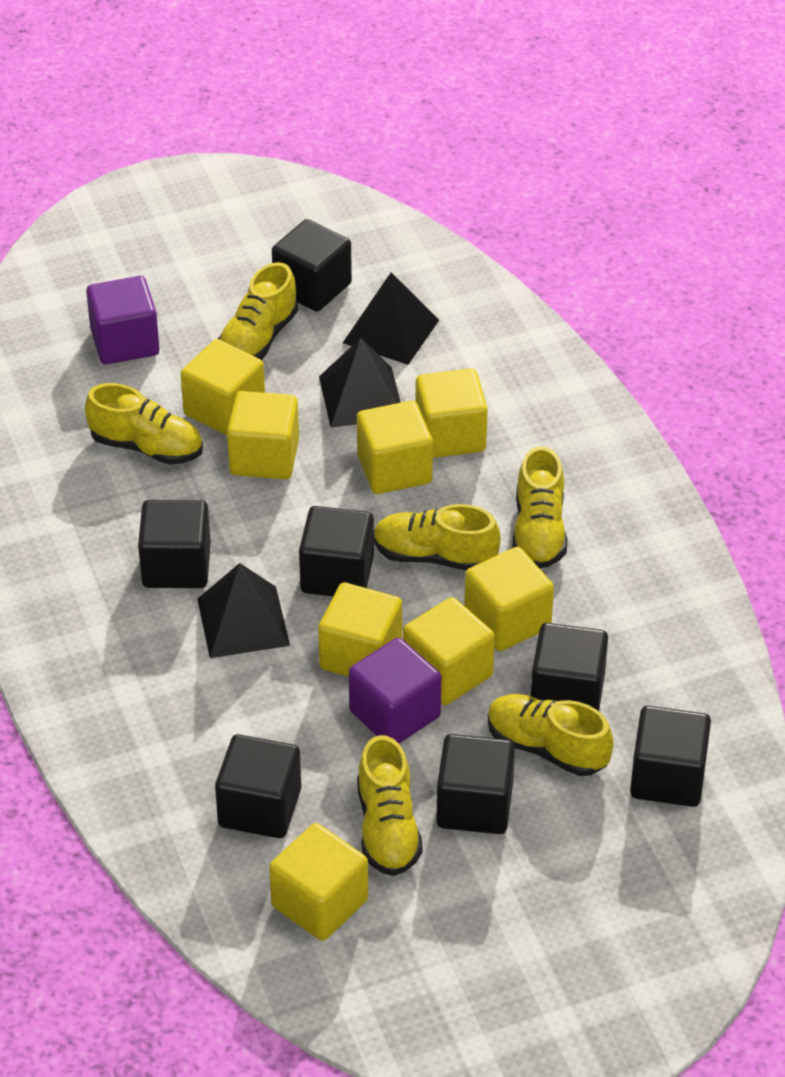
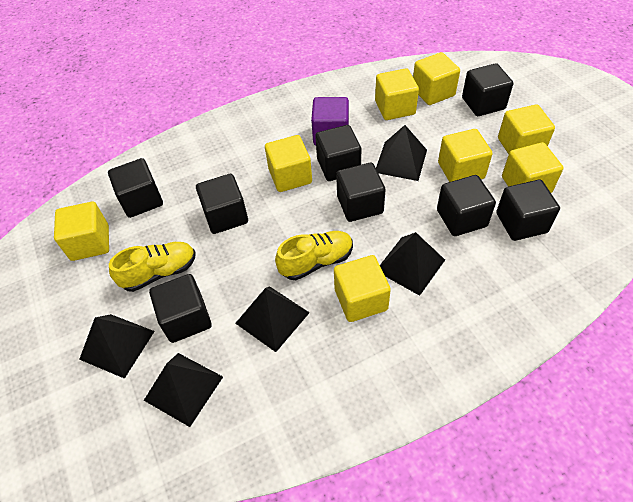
black cube: [138,500,211,588] [215,734,301,838] [272,219,352,312] [299,506,374,596] [436,734,515,834] [531,623,608,711] [630,706,711,807] = 7 -> [108,158,163,218] [149,274,212,343] [196,174,248,234] [315,125,361,181] [336,163,386,222] [437,175,496,236] [462,63,513,116] [496,180,560,241] = 8
black pyramid: [197,563,290,658] [319,338,401,428] [343,272,439,365] = 3 -> [79,314,155,379] [144,353,223,427] [235,286,310,352] [376,125,427,181] [380,232,445,296] = 5
purple cube: [86,276,160,365] [349,638,441,744] = 2 -> [311,97,349,145] = 1
yellow shoe: [85,383,203,465] [218,262,298,360] [357,735,422,876] [374,504,500,570] [487,694,614,776] [513,446,567,568] = 6 -> [109,242,196,292] [275,231,353,280] = 2

